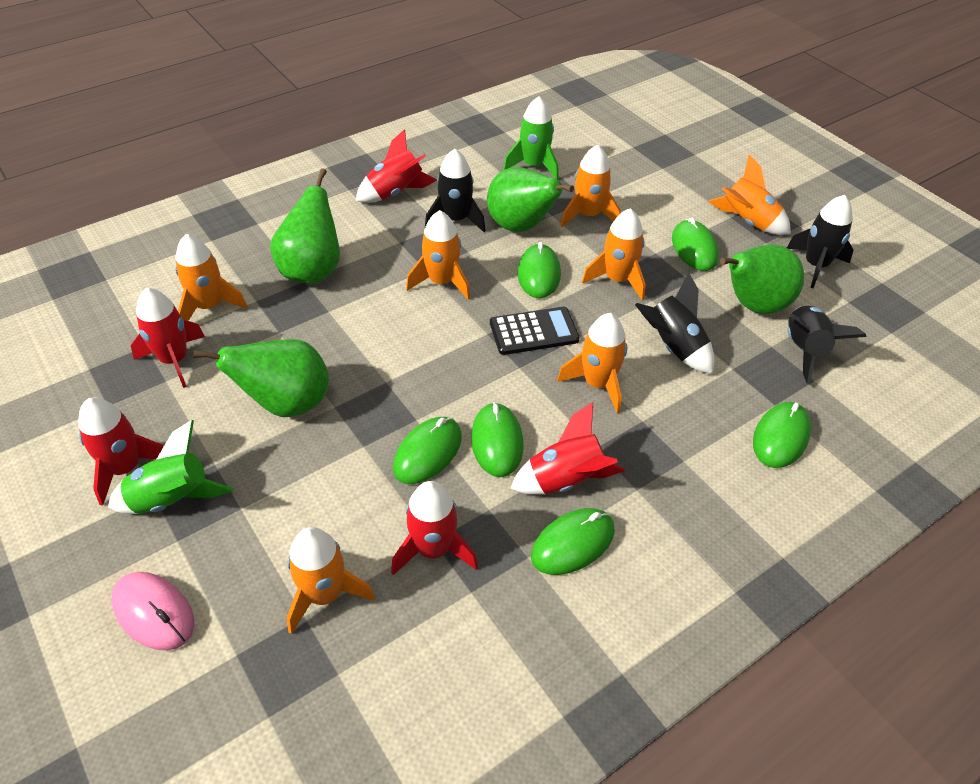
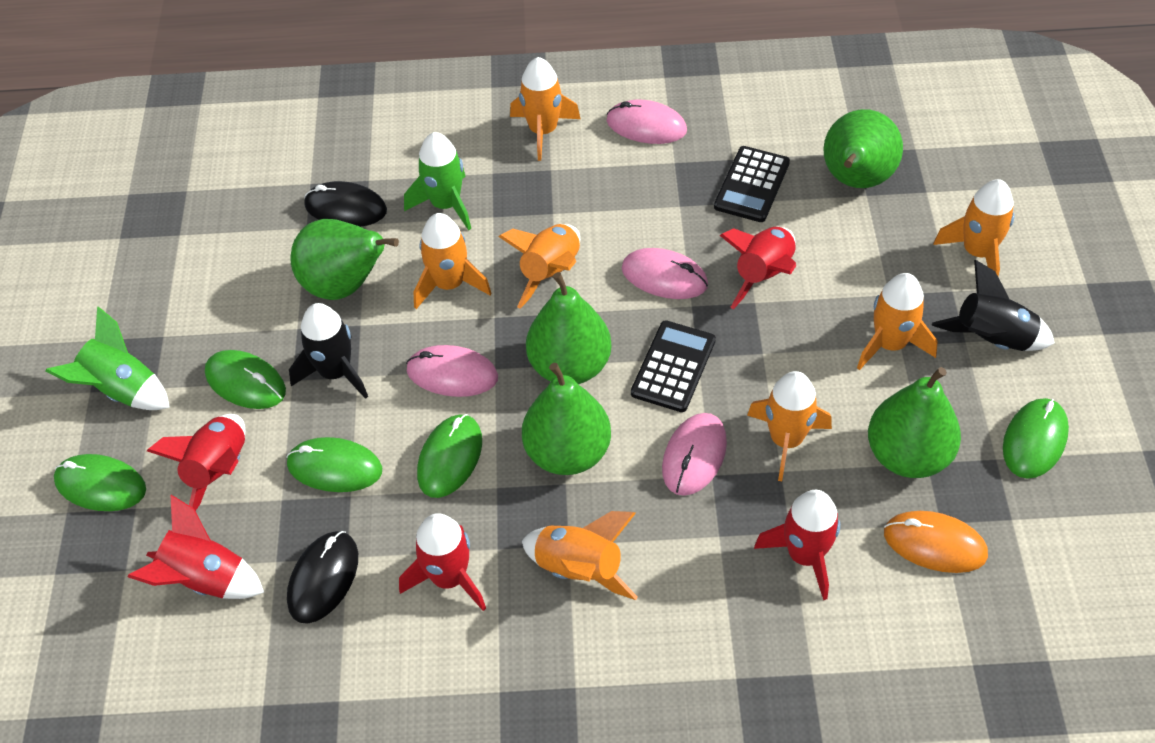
black calculator: [490,307,580,355] = 1 -> [631,320,716,412] [714,146,790,222] = 2
black mouse: none = 0 -> [287,531,358,624] [304,181,387,227] = 2
black rocket: [425,149,486,232] [635,272,715,374] [787,195,853,288] [787,306,866,384] = 4 -> [289,303,368,399] [932,260,1055,351] = 2
green mouse: [393,417,462,484] [471,402,524,477] [517,242,561,298] [531,508,615,575] [672,218,719,271] [753,402,811,468] = 6 -> [54,454,146,511] [205,350,286,409] [287,437,382,492] [417,414,482,498] [1003,398,1069,479] = 5
green pear: [193,339,329,417] [270,168,340,284] [487,167,574,232] [720,245,804,314] = 4 -> [290,219,399,300] [522,363,611,475] [526,272,612,384] [823,109,903,188] [868,367,961,478] = 5
orange mouse: none = 0 -> [884,511,988,573] = 1
pink mouse: [111,572,194,650] = 1 -> [406,345,498,397] [607,100,687,144] [622,248,708,299] [662,413,727,496] = 4

